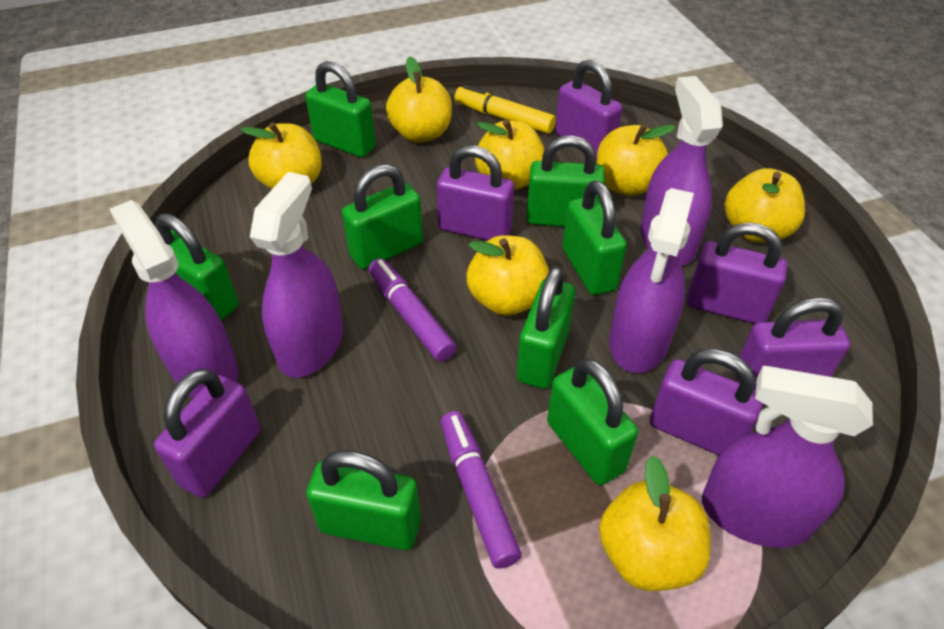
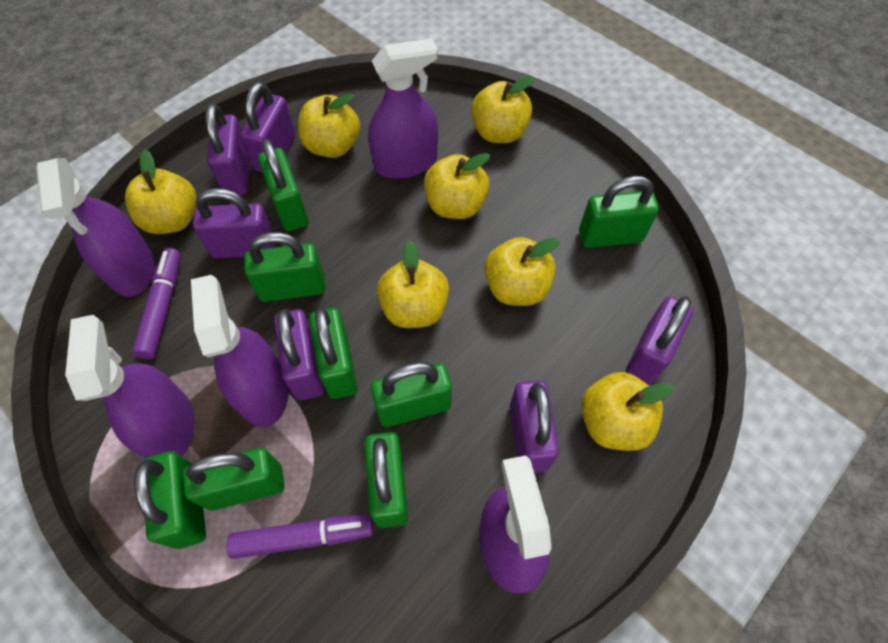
yellow marker: [455,85,556,134] = 1 -> none = 0

